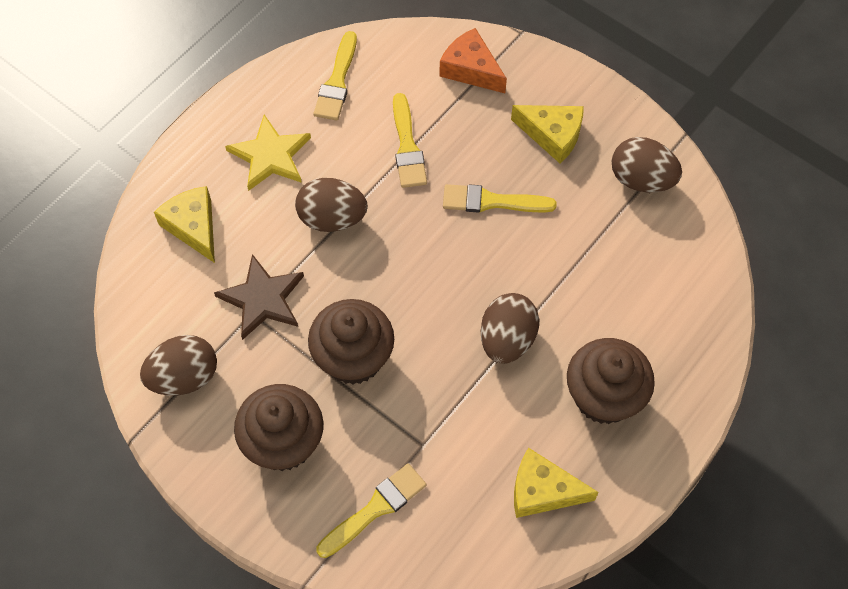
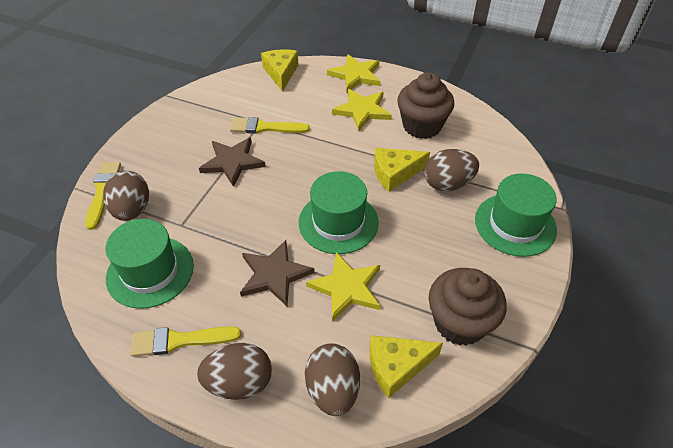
brown cupcake: [234,384,323,471] [308,299,394,385] [567,338,655,424] = 3 -> [397,72,455,139] [429,268,506,346] = 2
brown star: [214,254,304,340] = 1 -> [199,137,266,187] [240,240,315,306] = 2
green hat: none = 0 -> [106,219,194,309] [299,171,379,254] [475,173,557,257] = 3
orange cheese: [439,28,507,93] = 1 -> none = 0
yellow brush: [313,31,357,121] [316,463,426,558] [393,93,427,188] [443,184,557,213] = 4 -> [85,162,121,230] [130,326,241,357] [230,117,310,134] = 3
yellow star: [225,115,311,191] = 1 -> [306,252,380,322] [327,54,381,92] [332,89,392,131] = 3

